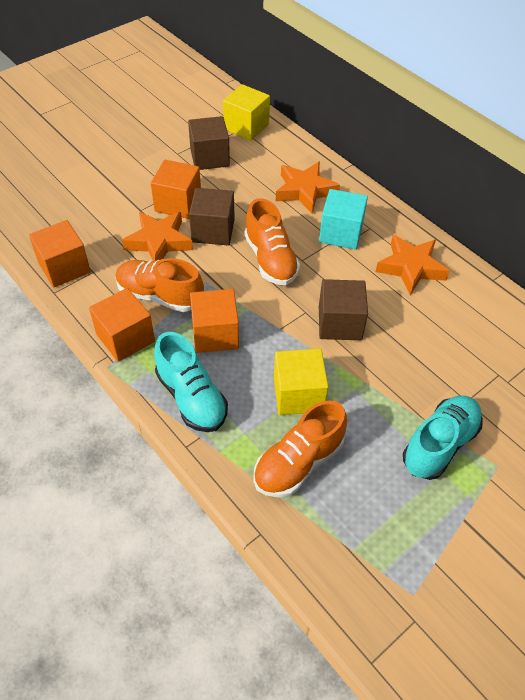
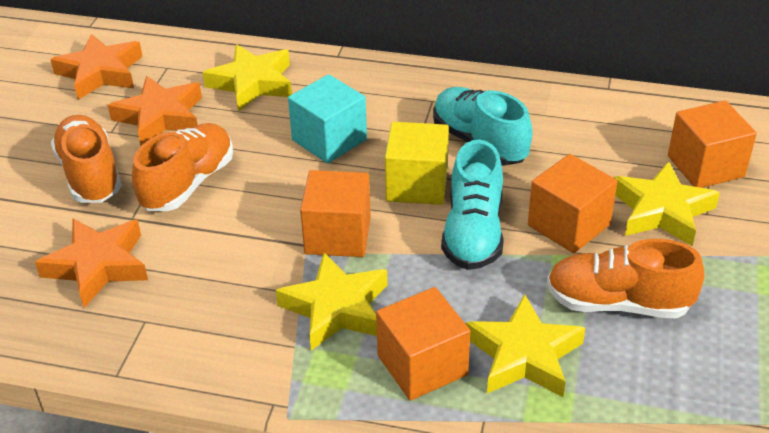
brown cube: [188,116,230,170] [189,188,235,246] [319,279,368,340] = 3 -> none = 0
yellow cube: [223,84,270,141] [274,349,328,415] = 2 -> [385,122,449,205] = 1
yellow star: none = 0 -> [203,44,292,112] [276,253,387,351] [466,294,585,397] [613,161,720,246] = 4

